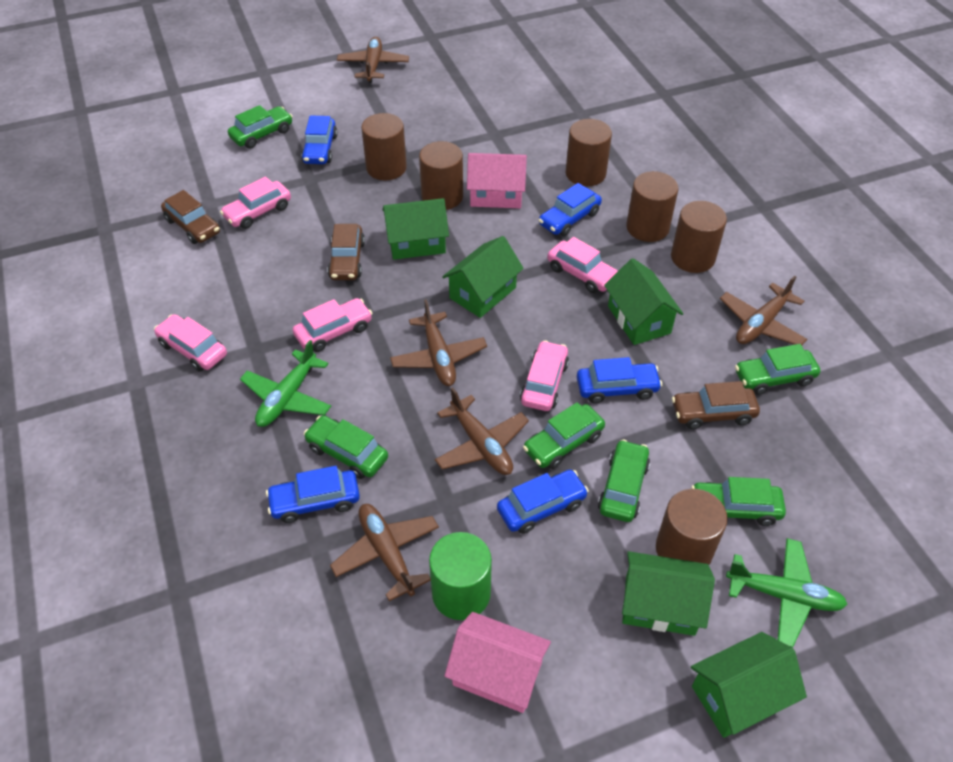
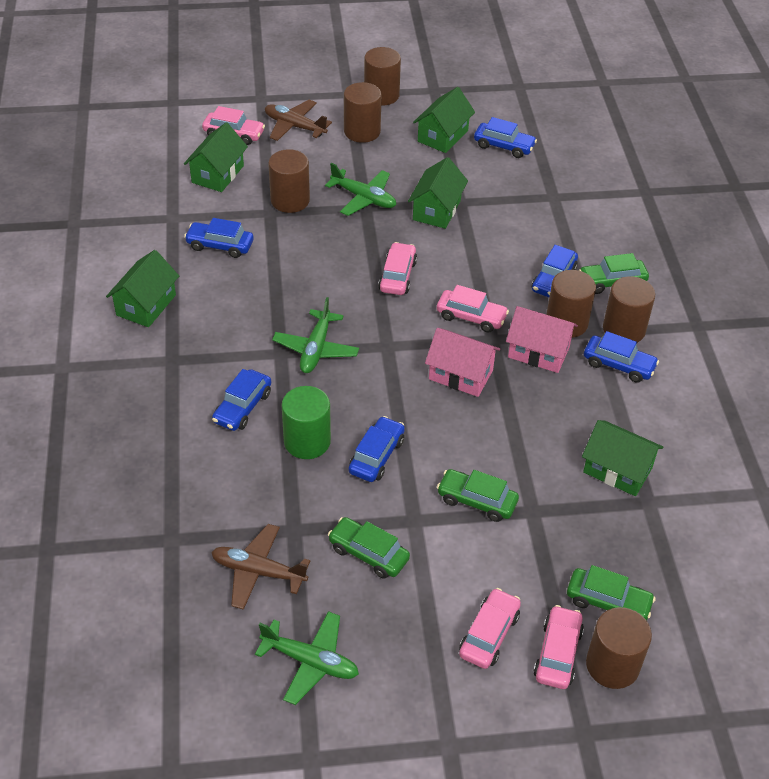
blue car: [266,466,360,523] [301,115,338,164] [497,470,589,534] [539,183,602,236] [577,357,662,404] = 5 -> [184,218,254,258] [212,369,272,431] [349,416,405,482] [474,117,537,158] [532,245,578,297] [584,331,659,383] = 6
brown car: [161,190,220,244] [327,224,365,280] [672,381,760,429] = 3 -> none = 0
brown plane: [330,504,439,601] [337,37,409,83] [390,299,487,386] [435,387,529,475] [720,276,807,345] = 5 -> [211,524,310,610] [265,100,332,141] = 2
green car: [228,105,293,149] [304,415,388,479] [523,402,605,469] [598,439,650,522] [691,477,786,526] [735,344,820,395] = 6 -> [328,517,410,579] [437,469,519,522] [567,565,656,620] [579,253,649,294] = 4
green plane: [240,340,331,427] [726,538,847,647] = 2 -> [255,611,359,705] [272,297,359,373] [325,163,396,216] = 3

